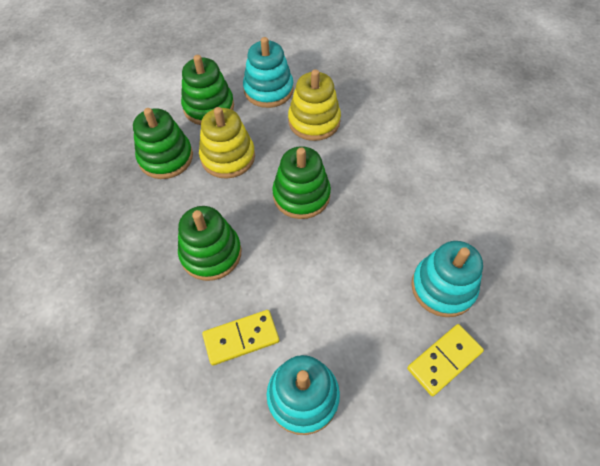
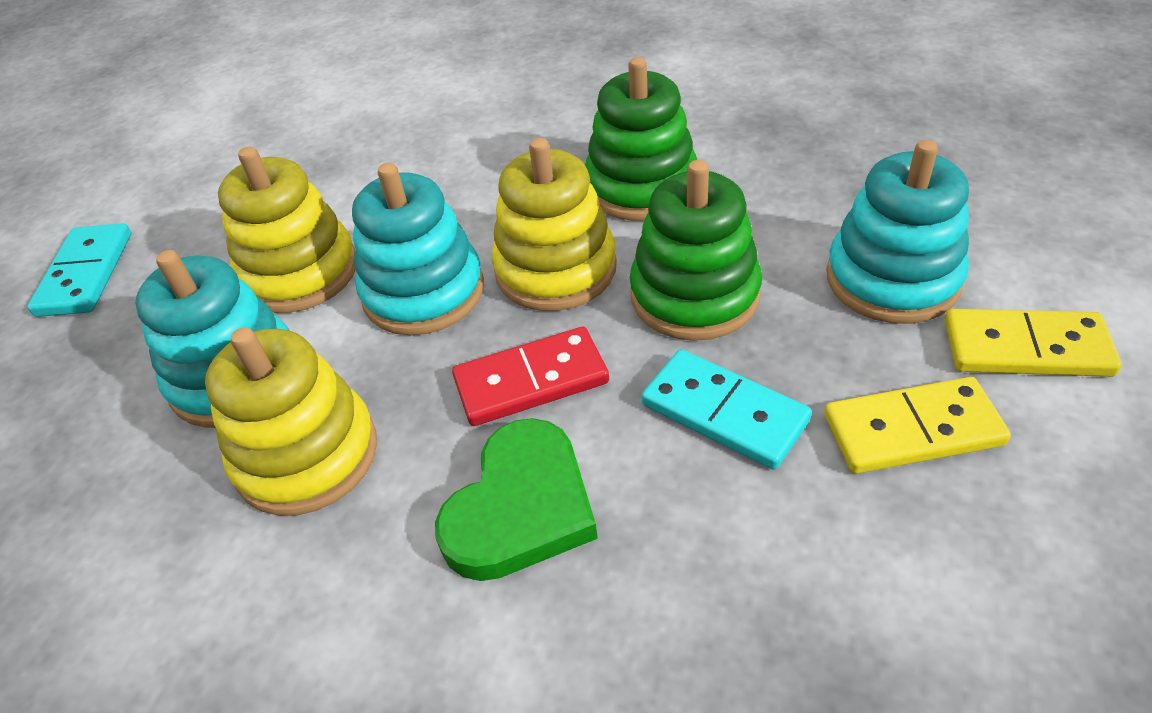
green heart: none = 0 -> [435,418,598,581] = 1
green stacking toy: [133,108,193,179] [178,206,241,281] [181,55,234,125] [272,146,331,219] = 4 -> [585,57,697,221] [630,160,762,341] = 2
red domino: none = 0 -> [452,327,609,426] = 1
turquoise domino: none = 0 -> [27,223,131,317] [642,349,812,470] = 2
yellow stacking toy: [199,107,255,179] [288,69,341,141] = 2 -> [205,327,377,516] [218,147,356,313] [492,138,617,311] = 3

